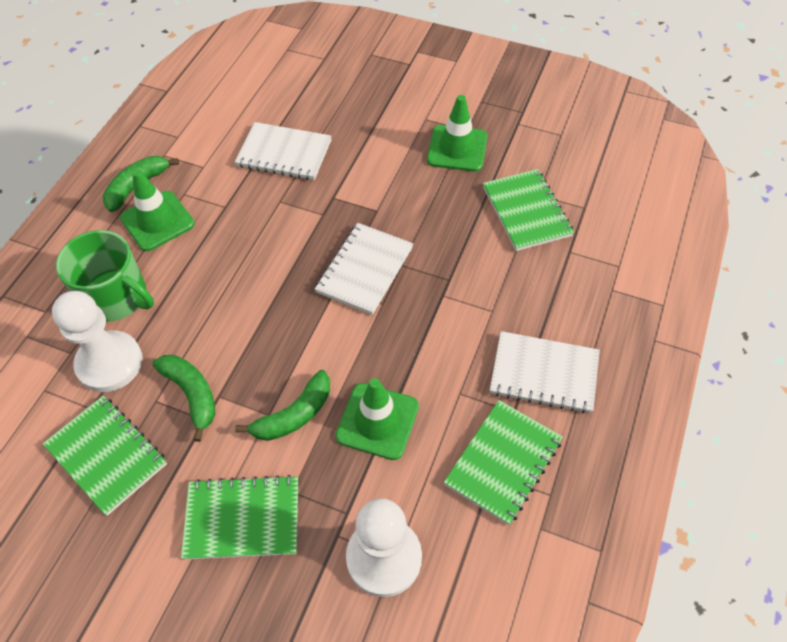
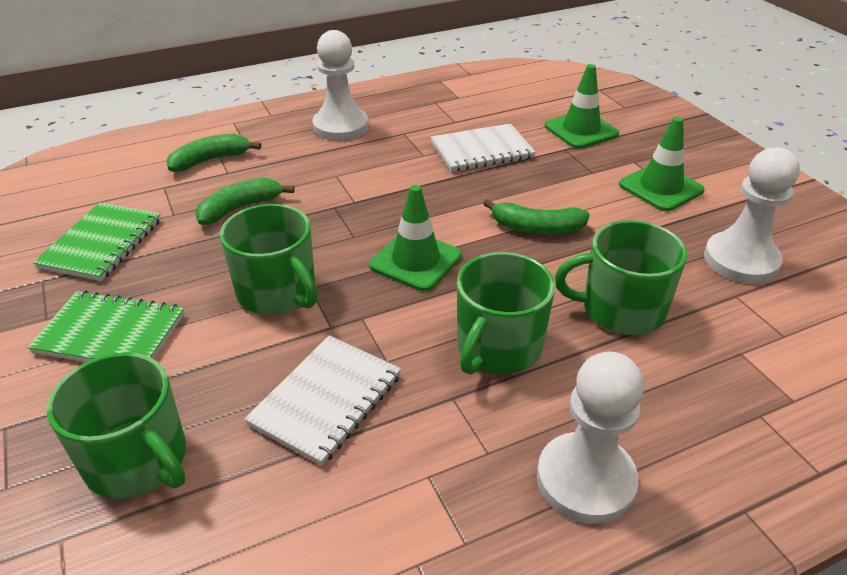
green mug: [56,230,154,322] = 1 -> [47,352,186,499] [220,204,317,315] [457,252,555,375] [555,220,687,335] = 4
green notebook: [43,396,167,516] [181,475,298,560] [444,400,563,525] [483,169,574,251] = 4 -> [27,290,185,362] [33,203,161,281] = 2
white notebook: [235,122,332,180] [315,223,413,315] [490,331,600,414] = 3 -> [244,335,401,466] [430,123,536,172] = 2
white pawn: [52,291,143,392] [346,498,422,597] = 2 -> [312,30,369,141] [537,352,644,524] [704,147,800,284] = 3

